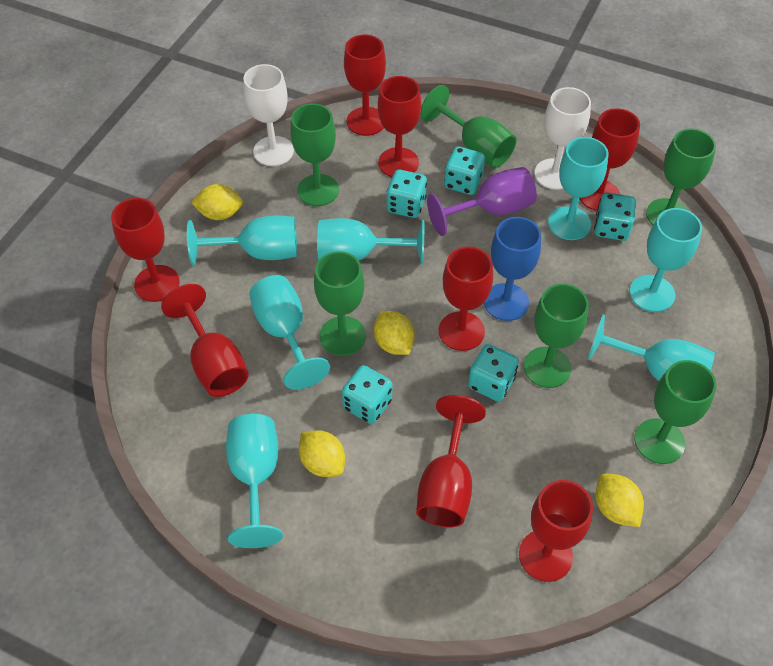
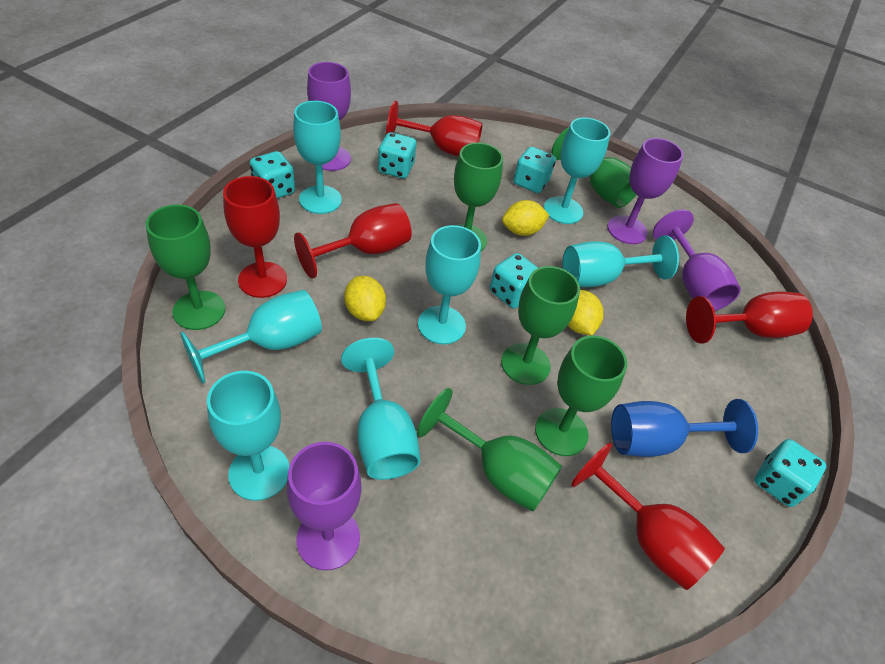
purple goblet: [427,167,537,236] = 1 -> [287,442,361,571] [307,62,351,171] [607,138,683,244] [653,209,741,311] = 4
red goblet: [111,198,180,302] [161,284,249,397] [344,34,386,136] [378,76,421,177] [416,395,486,527] [439,247,493,351] [519,480,593,582] [579,108,640,211] = 8 -> [223,176,287,298] [294,203,412,279] [386,101,483,156] [571,443,725,590] [686,291,813,344] = 5
white goblet: [243,64,294,166] [535,87,591,190] = 2 -> none = 0
yellow lemon: [191,184,243,220] [299,430,345,477] [374,311,415,355] [596,473,644,527] = 4 -> [344,276,386,321] [502,200,550,236] [568,290,604,335] = 3

